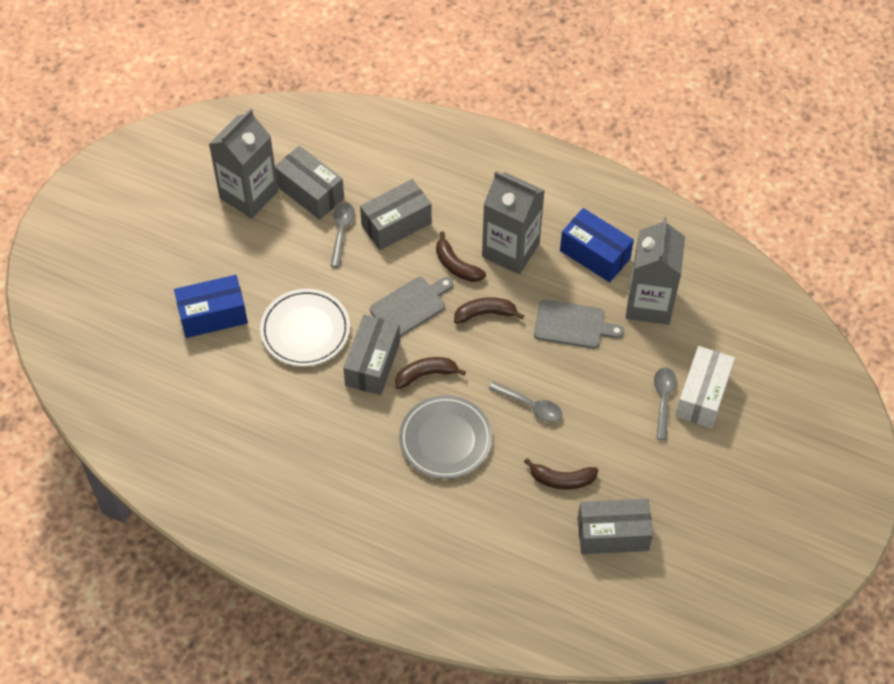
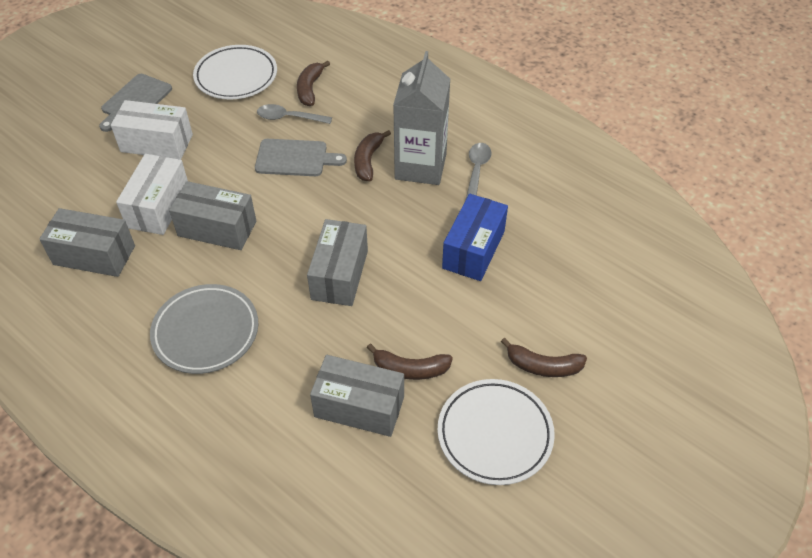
blue box: [174,275,248,338] [560,208,634,282] = 2 -> [442,194,508,281] = 1
grey carton: [209,108,278,218] [482,171,545,274] [626,217,685,325] = 3 -> [393,51,450,185] = 1
grey spoon: [330,202,355,267] [489,381,562,423] [654,368,677,440] = 3 -> [257,104,332,124] [465,143,491,201] = 2
white box: [676,346,735,428] = 1 -> [111,100,193,160] [116,154,188,235] = 2
white plate: [260,289,350,366] = 1 -> [193,45,277,100] [437,379,555,485] = 2

